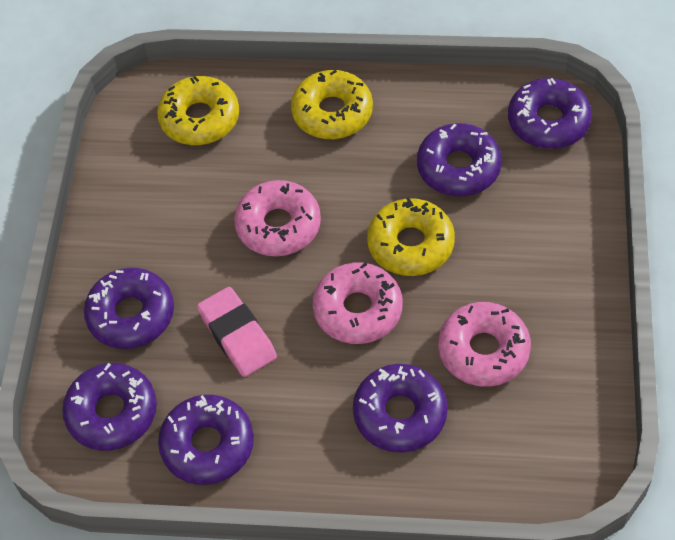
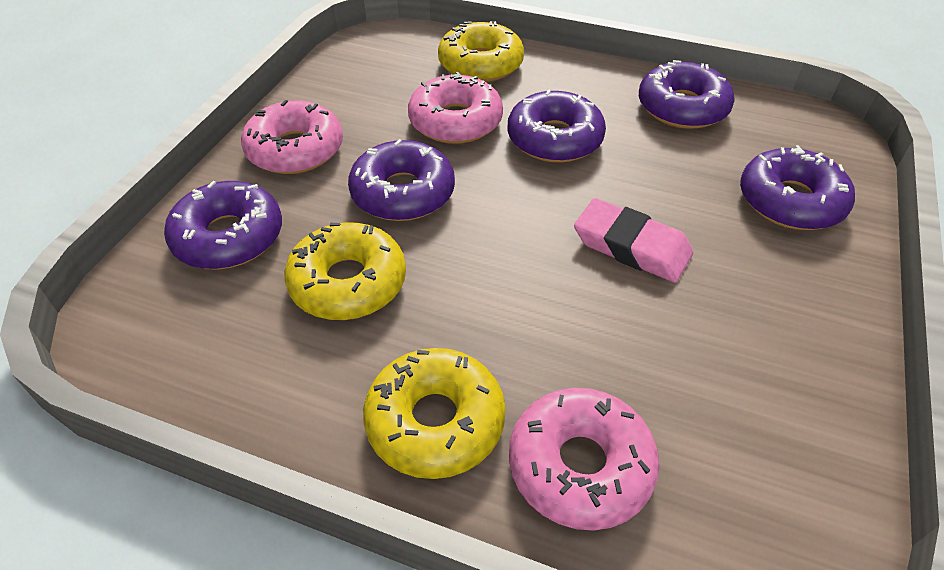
purple donut: [62,363,157,451] [84,268,174,349] [158,395,254,485] [353,364,448,453] [417,123,502,196] [508,78,592,149] = 6 -> [164,181,282,270] [348,139,455,221] [507,89,606,163] [639,60,735,129] [740,145,855,230] = 5

